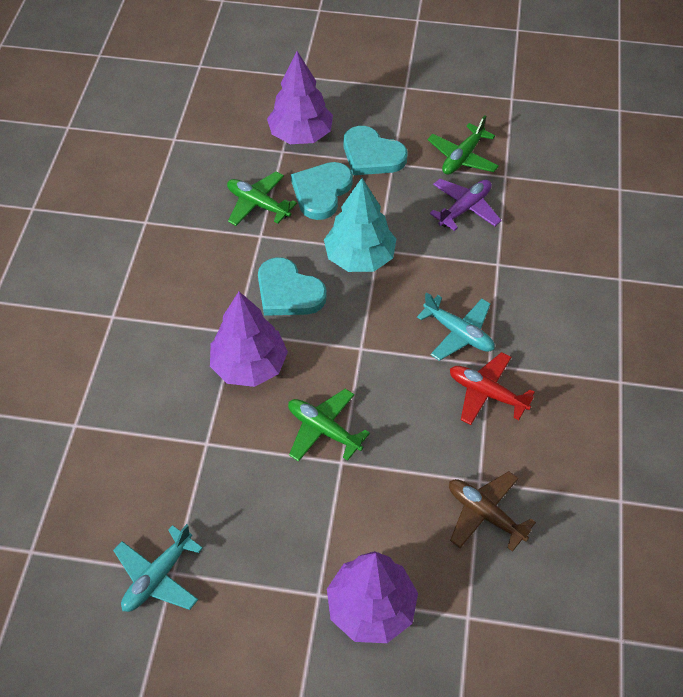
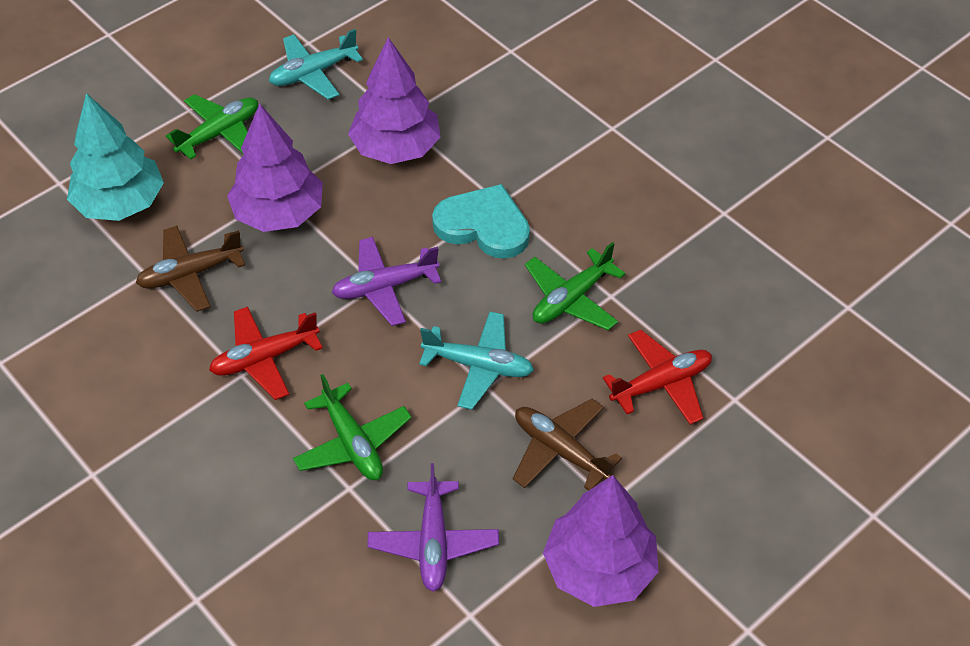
brown plane: [449,471,536,552] = 1 -> [136,226,245,312] [513,399,622,491] = 2
purple plane: [430,179,502,231] = 1 -> [331,237,441,326] [367,463,499,592] = 2
red plane: [450,352,535,425] = 1 -> [209,307,323,400] [603,329,712,425] = 2
turquoise heart: [258,257,327,316] [291,162,353,220] [344,126,408,175] = 3 -> [432,184,530,259] = 1

